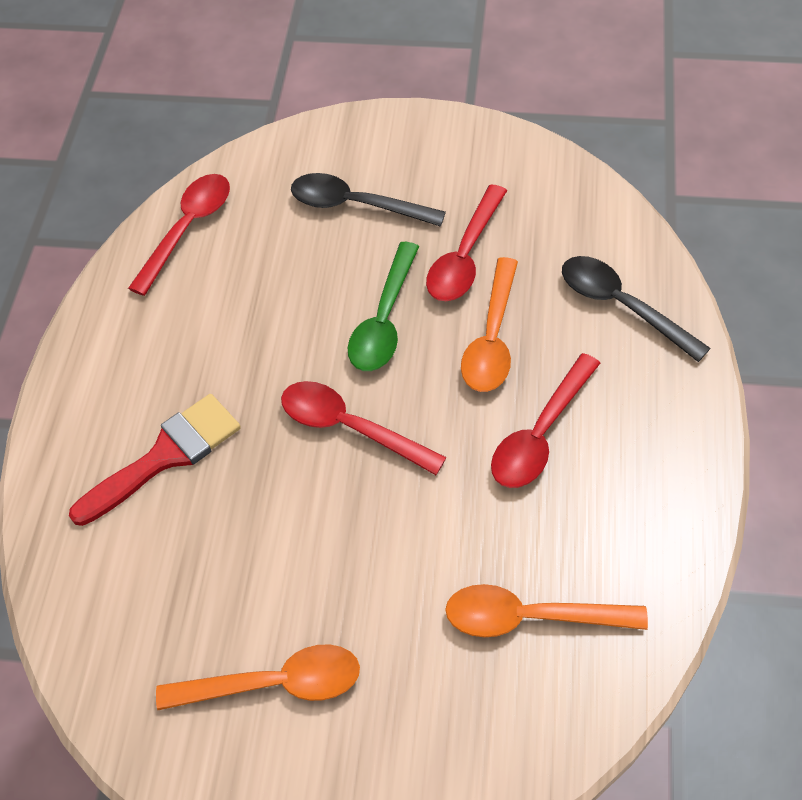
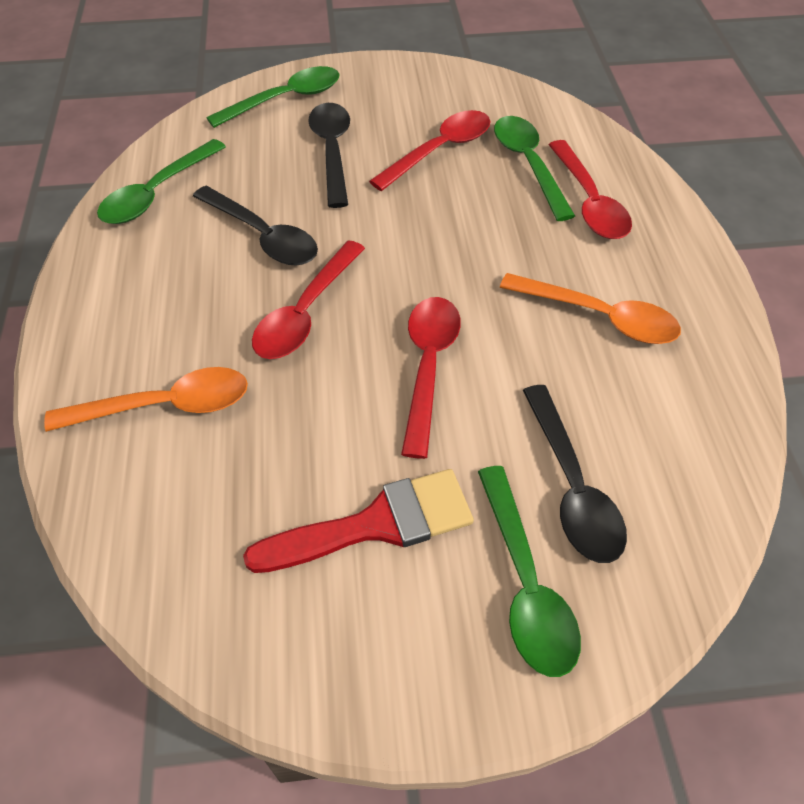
black spoon: [291,173,446,227] [562,256,711,362] = 2 -> [193,186,318,265] [308,103,350,208] [523,385,627,563] = 3
green spoon: [348,242,419,371] = 1 -> [97,139,226,224] [206,66,340,128] [478,466,581,677] [494,116,575,221] = 4
orange spoon: [156,645,360,710] [445,584,648,637] [461,257,518,392] = 3 -> [44,367,248,432] [500,273,681,344] = 2

